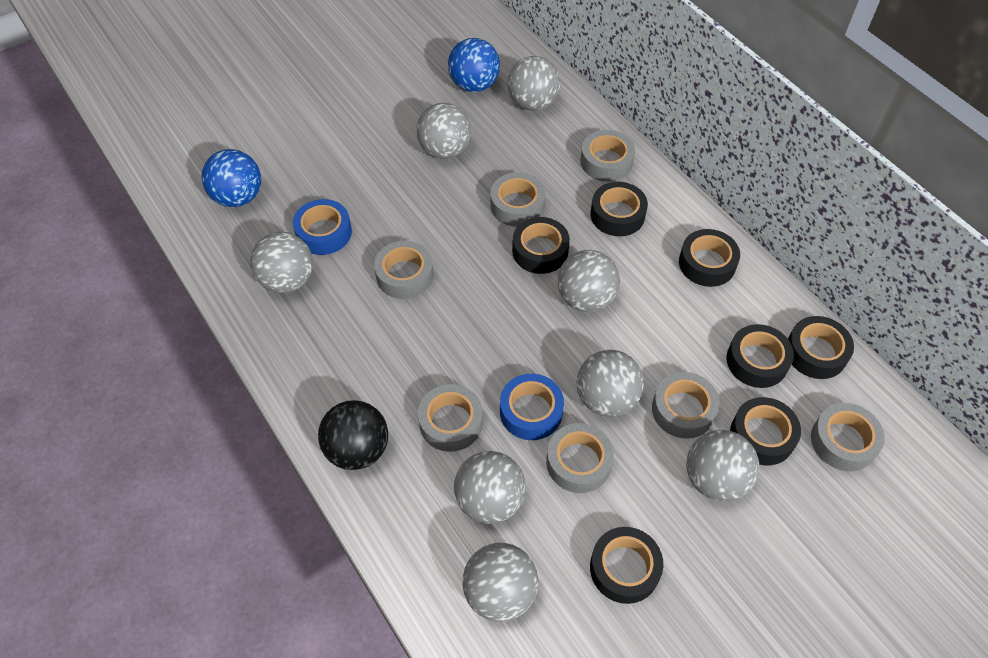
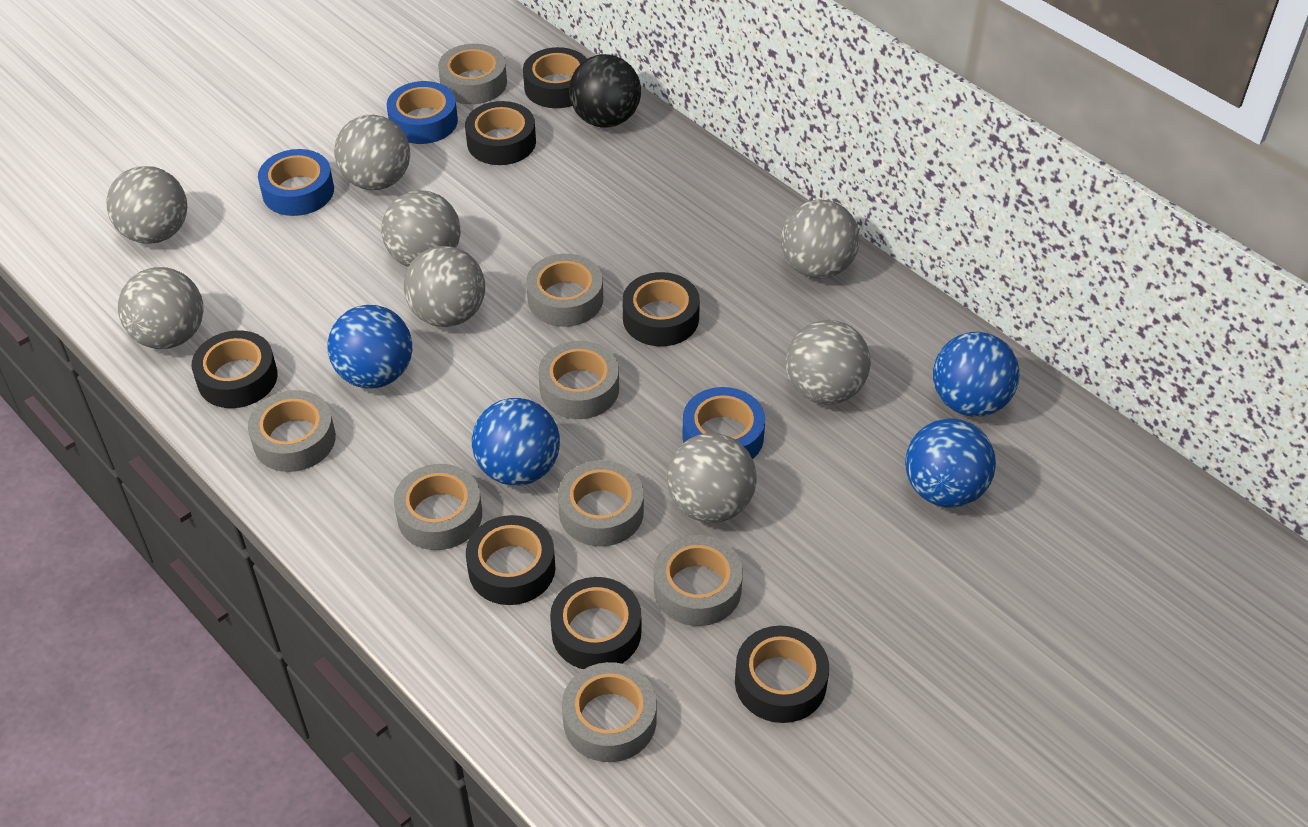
blue ball: [202,149,261,207] [448,38,500,92] = 2 -> [327,305,412,388] [472,398,560,486] [905,419,996,508] [933,332,1019,417] = 4
blue tape: [293,199,352,255] [500,374,564,440] = 2 -> [258,149,334,216] [386,81,458,144] [682,387,765,459] = 3
grey tape: [374,241,433,299] [418,384,483,452] [490,172,545,227] [546,423,614,493] [580,130,635,182] [652,372,720,439] [811,403,885,471] = 7 -> [248,390,336,472] [394,464,482,550] [438,44,507,104] [526,254,603,327] [538,341,619,419] [558,460,644,546] [562,662,657,762] [654,535,743,626] = 8

